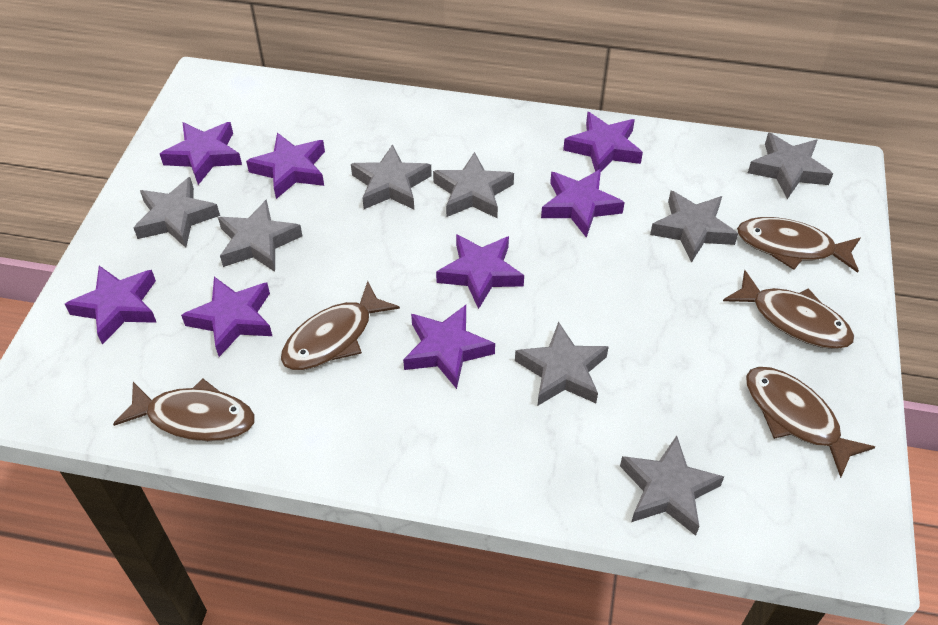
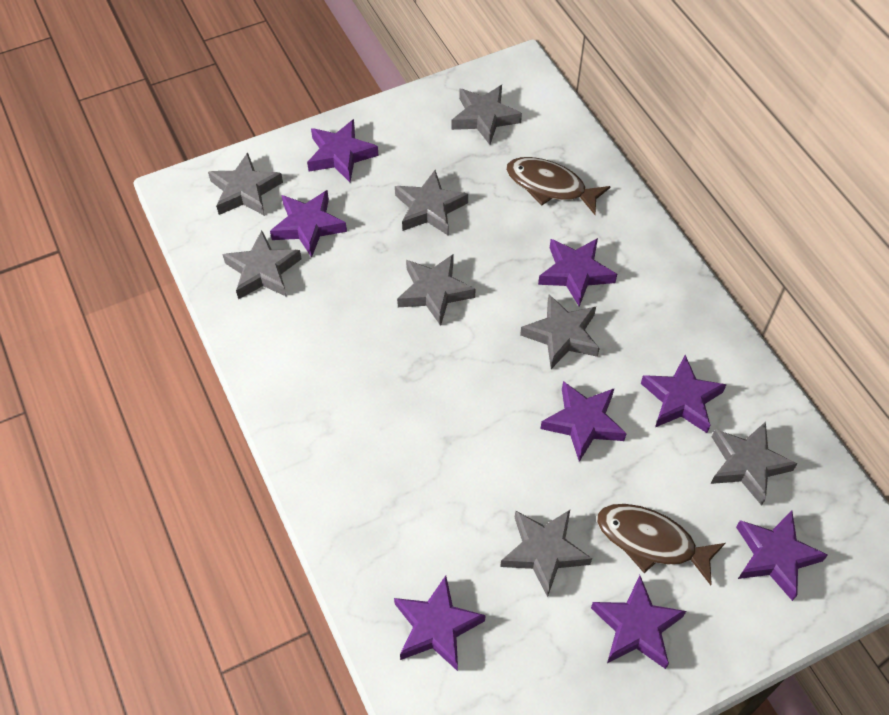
brown fish: [113,378,255,441] [281,281,400,370] [723,270,854,349] [737,217,861,273] [746,367,875,478] = 5 -> [506,157,611,215] [597,504,725,585] = 2

